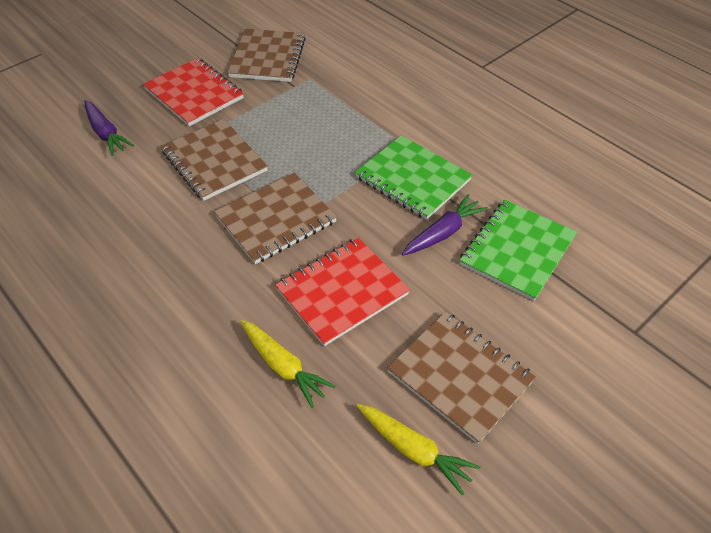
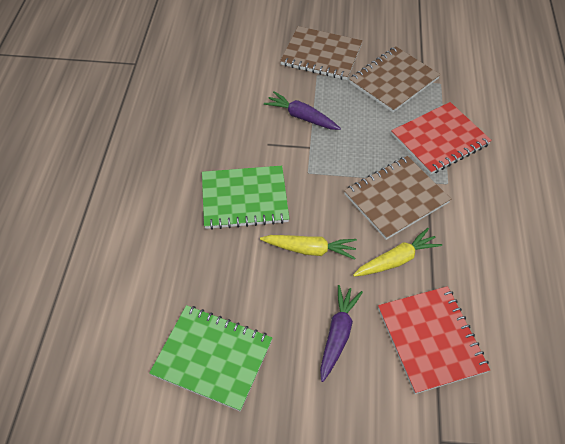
brown notebook: [161,119,268,201] [214,172,337,264] [228,29,306,82] [387,311,536,444] = 4 -> [280,26,363,80] [344,156,451,240] [349,47,440,113] = 3

